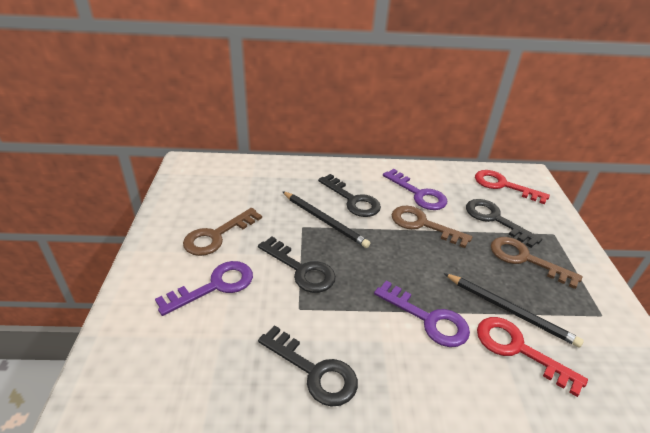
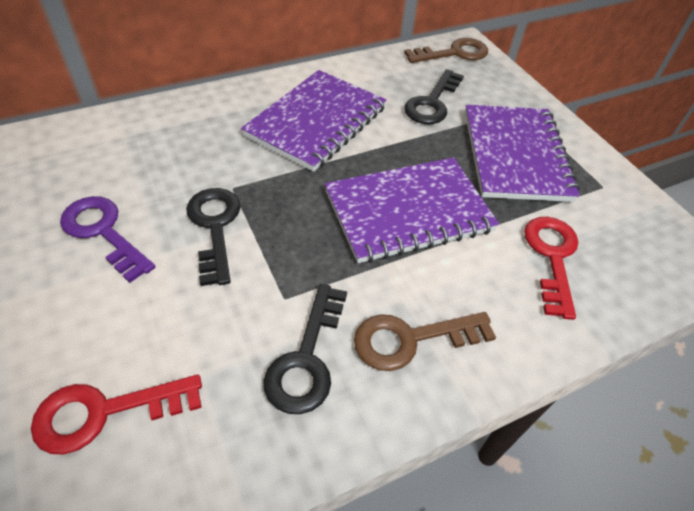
black key: [258,237,336,293] [258,325,358,407] [318,174,381,217] [466,199,542,248] = 4 -> [186,188,241,286] [264,284,347,414] [404,69,464,124] = 3
black pencil: [282,191,370,248] [444,273,584,348] = 2 -> none = 0
brown key: [183,208,262,256] [392,206,472,248] [491,237,583,289] = 3 -> [354,312,496,371] [404,38,488,63] = 2
purple key: [155,261,253,316] [374,281,470,347] [383,169,447,210] = 3 -> [60,196,155,283] = 1
purple notebook: none = 0 -> [241,70,387,172] [325,157,499,263] [465,105,580,202] = 3

